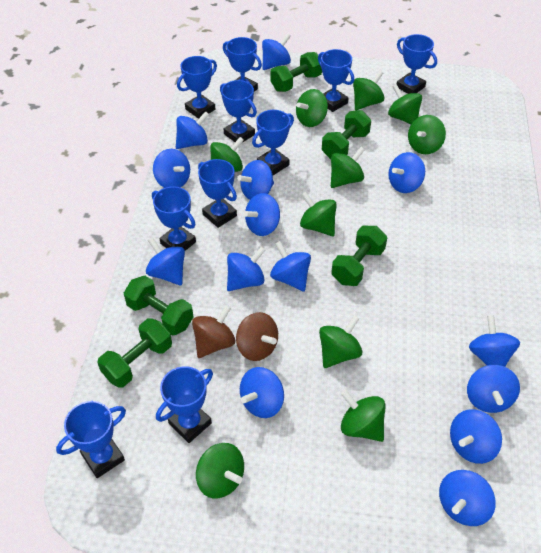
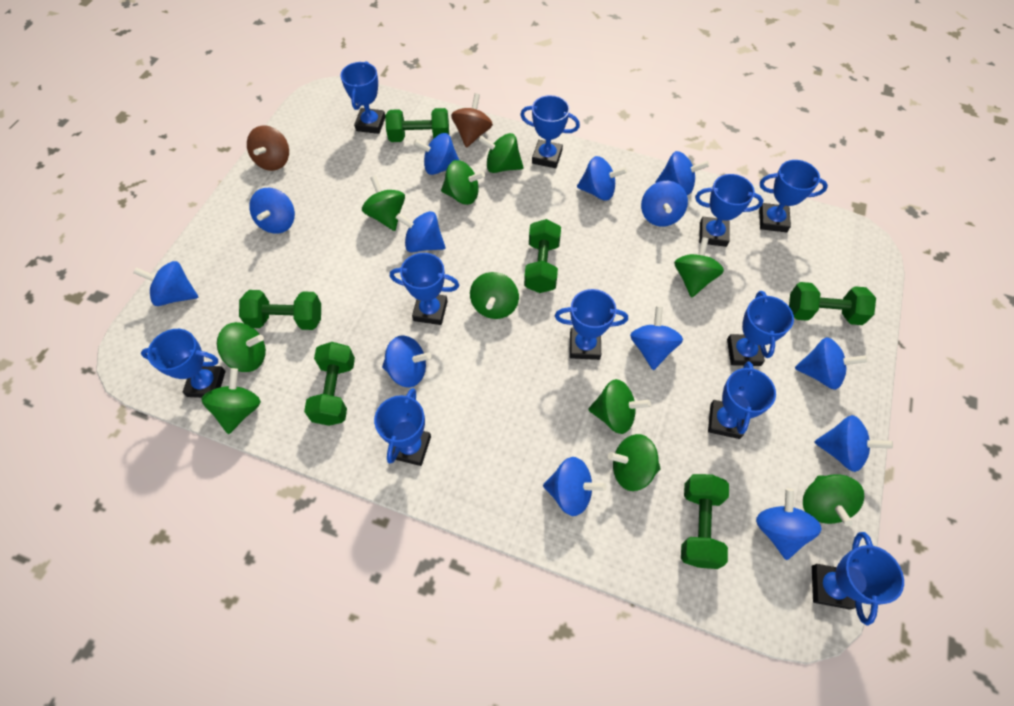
blue spinning top: [146,237,185,286] [153,149,190,188] [176,111,209,149] [227,246,265,291] [237,160,274,200] [240,367,284,418] [244,193,280,236] [262,33,291,70] [270,241,311,292] [388,152,425,193] [439,470,496,526] [450,409,502,464] [467,365,520,413] [469,315,520,367] = 14 -> [133,261,198,306] [249,188,295,234] [382,335,431,387] [396,211,445,253] [413,133,459,175] [543,457,606,516] [577,156,627,201] [630,306,683,370] [641,181,688,227] [655,151,709,195] [756,488,822,560] [795,337,867,390] [814,415,893,472] = 13
blue trophy: [56,401,126,478] [152,186,196,251] [156,366,213,443] [177,56,217,119] [198,159,237,228] [220,80,257,143] [223,37,262,92] [252,110,294,175] [318,49,354,112] [397,34,437,94] = 10 -> [141,329,226,398] [340,61,385,134] [374,388,431,466] [390,253,459,325] [520,95,580,168] [555,289,628,360] [695,174,763,247] [708,361,776,439] [727,291,794,366] [759,160,828,232] [812,532,904,626] = 11
green dumbbell: [97,318,172,388] [124,276,193,336] [270,52,322,92] [322,110,371,159] [331,226,387,286] = 5 -> [239,290,321,330] [304,342,355,426] [385,108,449,142] [524,219,561,293] [681,474,729,569] [789,282,876,325] = 6

